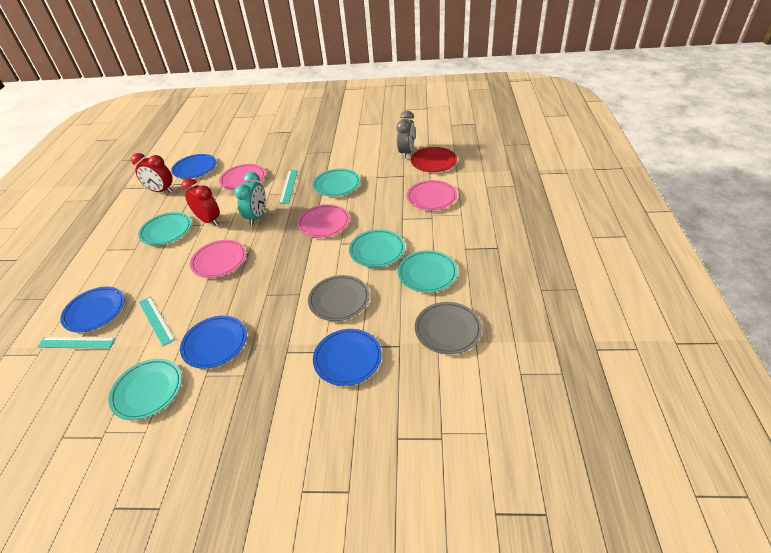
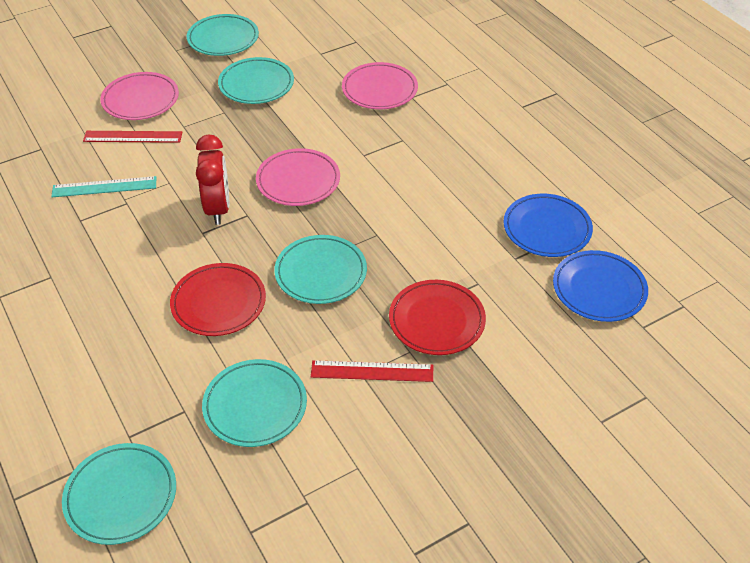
blue plate: [60,287,125,332] [171,154,216,179] [180,316,247,369] [313,329,382,386] = 4 -> [504,194,593,257] [553,250,648,322] = 2
grey clock: [396,111,415,159] = 1 -> none = 0
grey plate: [308,275,370,321] [415,302,482,354] = 2 -> none = 0
pink plate: [190,240,246,278] [219,164,266,190] [297,204,350,238] [407,180,457,210] = 4 -> [100,72,179,120] [256,148,340,206] [342,62,418,109] = 3
red clock: [131,153,173,193] [182,178,220,226] = 2 -> [196,135,229,225] = 1
red plate: [411,147,457,172] = 1 -> [170,263,266,336] [389,280,486,355] = 2
red ruler: none = 0 -> [83,131,182,143] [311,360,433,382] = 2
turquoise clock: [235,172,266,225] = 1 -> none = 0
turquoise ruler: [37,337,116,349] [139,297,175,346] [279,170,298,204] = 3 -> [51,176,157,197] = 1

